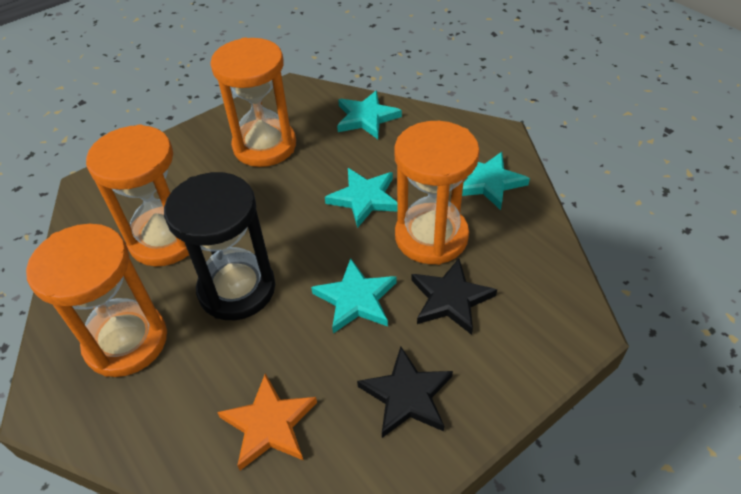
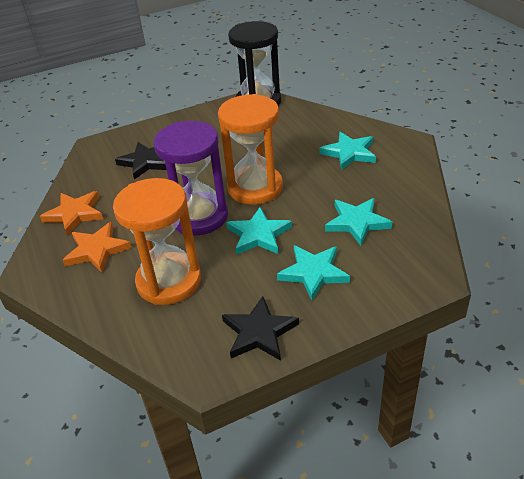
orange hourglass: [26,224,167,377] [86,124,189,267] [210,37,296,167] [394,121,480,265] = 4 -> [113,178,201,305] [218,94,283,205] = 2
orange star: [217,373,317,470] = 1 -> [40,191,103,236] [63,222,132,273] = 2
purple hourglass: none = 0 -> [153,121,228,236] = 1

